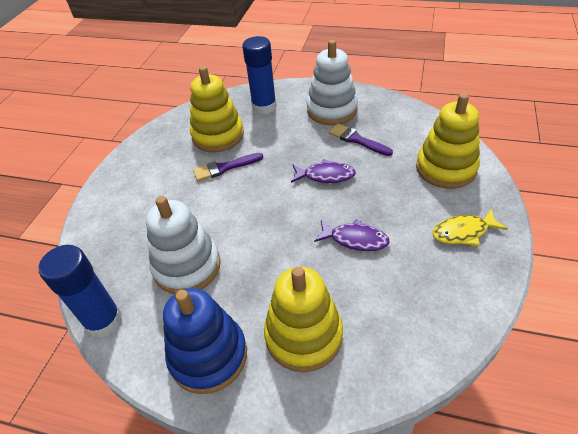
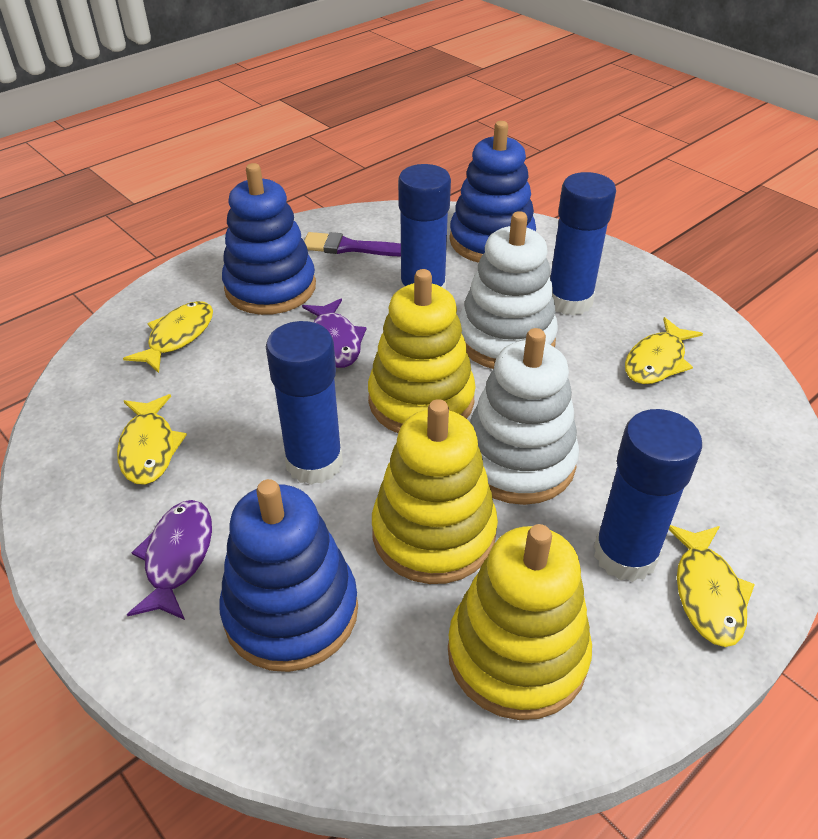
blue glue stick: [39,245,122,338] [242,36,277,114] = 2 -> [266,321,343,485] [398,164,451,290] [550,172,616,316] [594,409,702,582] = 4
blue stacking toy: [163,288,247,394] = 1 -> [219,479,358,672] [222,163,316,315] [450,121,536,263] = 3
purple brush: [193,153,263,181] [329,124,393,156] = 2 -> [304,232,401,257] = 1
yellow fish: [432,209,508,246] = 1 -> [117,394,187,485] [123,301,213,373] [625,317,703,384] [669,525,755,647] = 4

